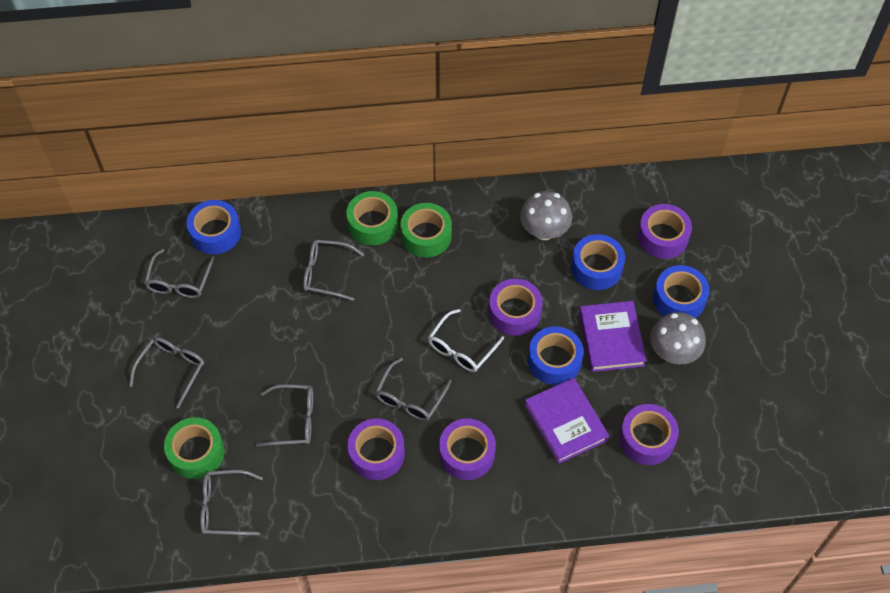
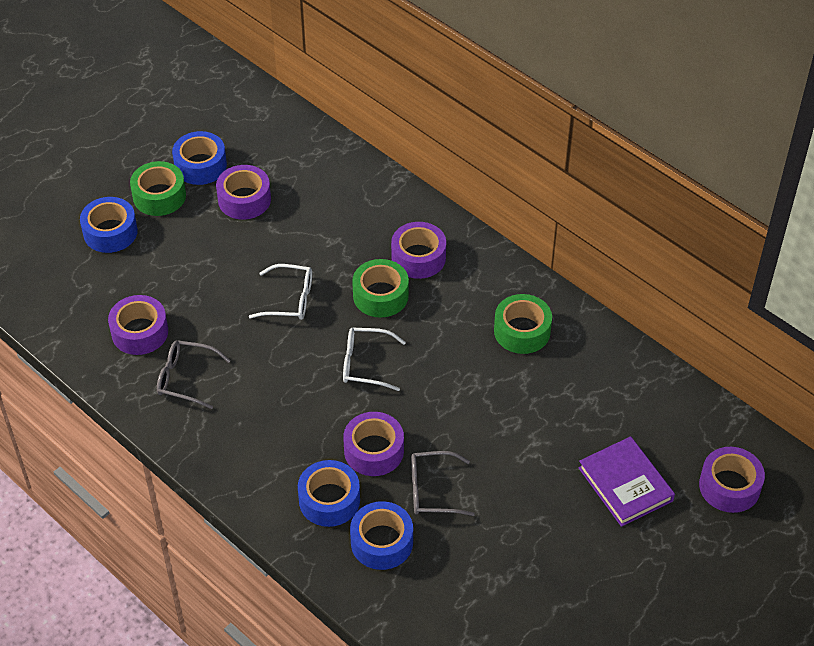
grey glasses: [129,337,204,409] [144,249,214,298] [200,470,263,535] [256,384,313,447] [303,240,364,301] [375,358,451,421] = 6 -> [157,340,231,409] [411,451,475,516] = 2
grey mushroom: [520,191,572,240] [650,312,706,365] = 2 -> none = 0
purple book: [524,378,609,464] [579,301,647,372] = 2 -> [578,436,675,527] = 1
white glasses: [428,309,504,372] = 1 -> [249,264,312,320] [343,327,406,391] = 2

